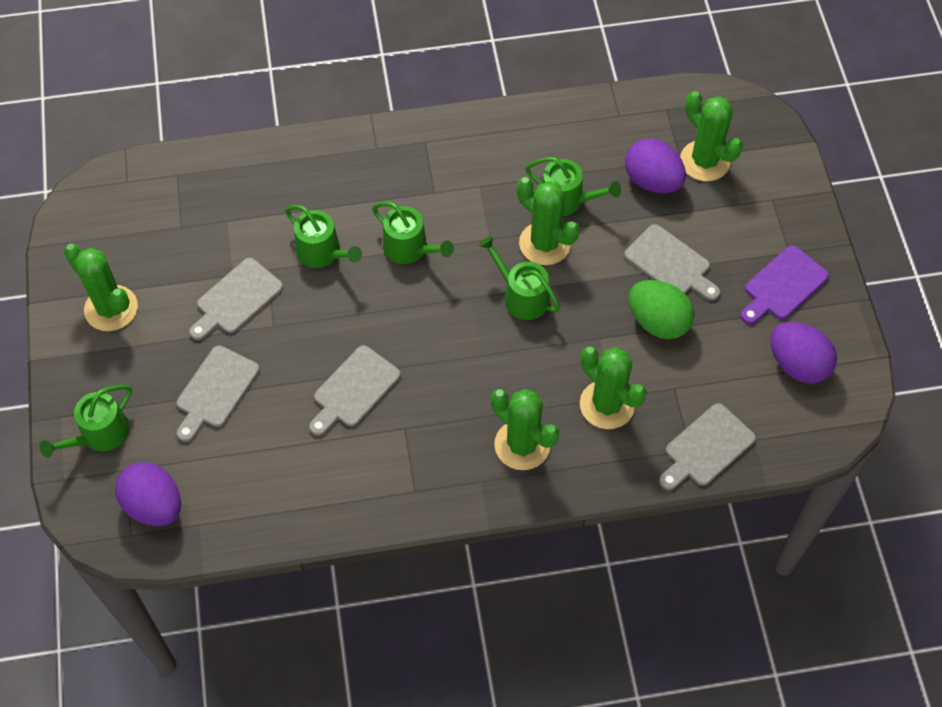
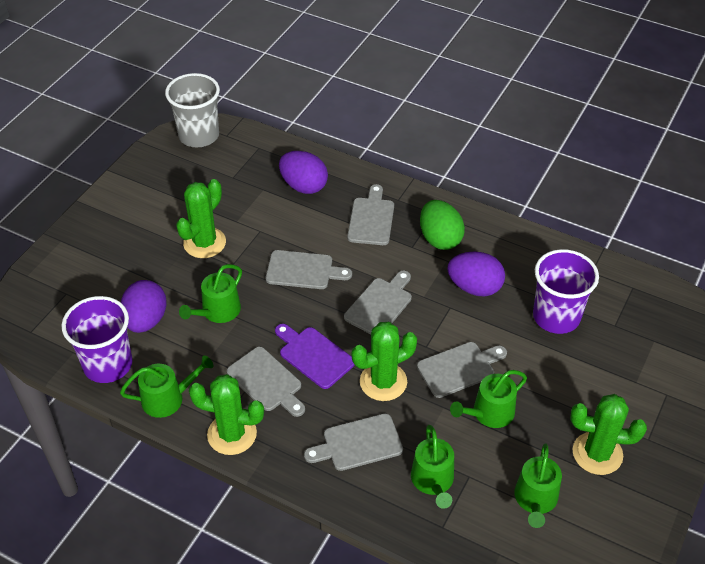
green cactus: [64,244,138,331] [491,389,559,470] [517,177,580,265] [580,346,647,429] [680,91,743,181] = 5 -> [176,179,226,258] [189,374,264,455] [352,322,417,401] [571,394,647,475] = 4
grey cup: none = 0 -> [165,73,220,147] = 1
grey cutting board: [176,345,260,442] [189,258,283,340] [309,345,401,436] [624,224,720,301] [659,403,756,490] = 5 -> [227,347,305,417] [266,250,352,289] [304,413,403,471] [344,271,412,334] [347,184,394,245] [417,342,507,398] = 6
purple cup: none = 0 -> [61,296,133,383] [533,249,599,334] = 2

